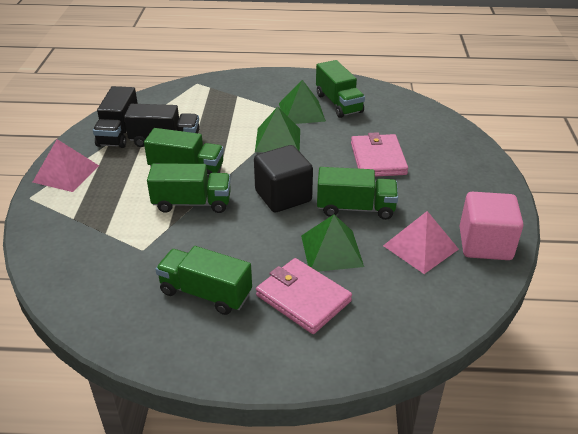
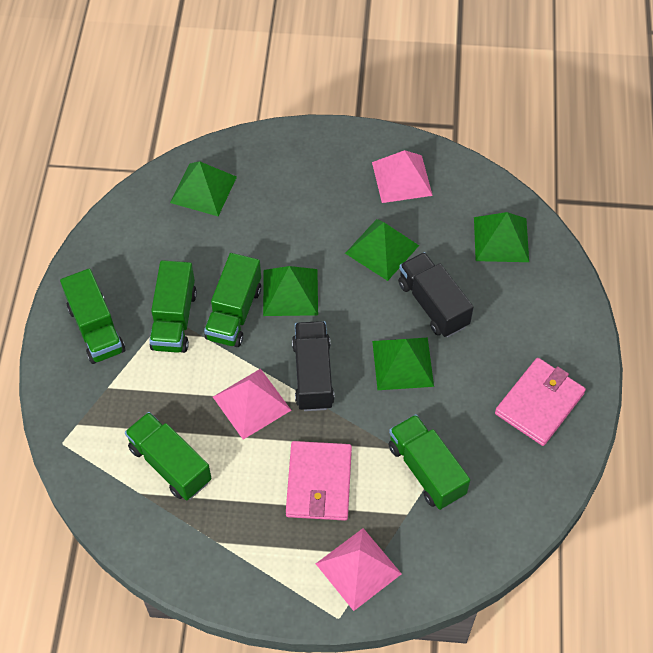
black cube: [254,145,313,212] = 1 -> none = 0
green pyramid: [255,107,300,152] [279,80,326,124] [301,214,364,272] = 3 -> [170,161,237,216] [263,266,318,316] [345,219,419,281] [372,337,434,390] [474,212,529,262] = 5
pink cube: [459,192,524,260] = 1 -> none = 0
pink pyramid: [33,139,99,192] [383,211,459,274] = 2 -> [213,369,291,440] [316,528,402,611] [372,150,433,203] = 3

